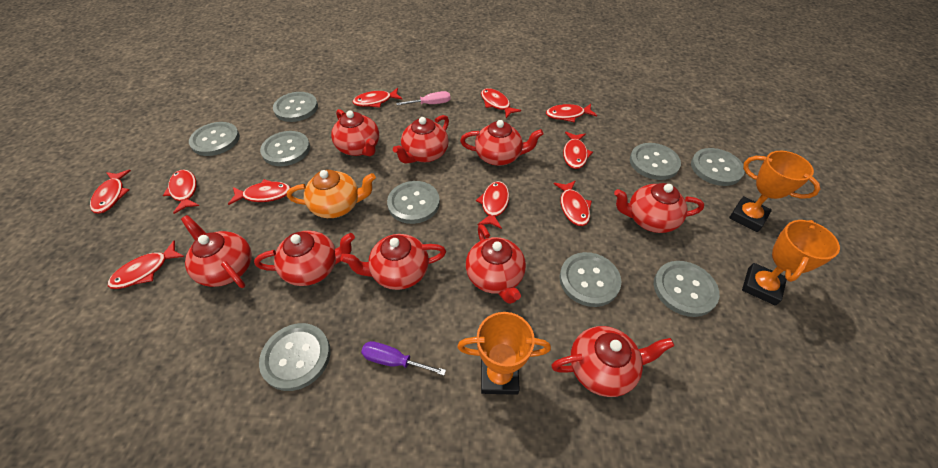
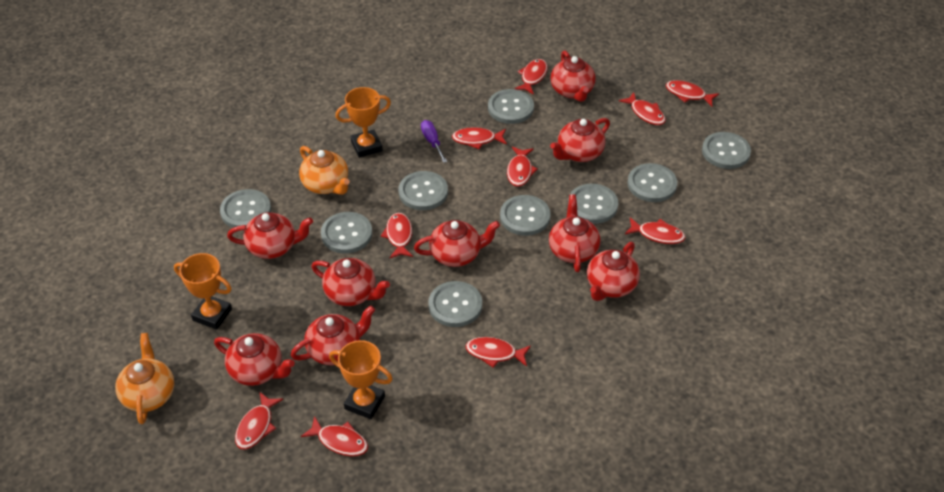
orange teapot: [287,170,376,218] = 1 -> [115,333,174,424] [299,146,350,195] = 2
pink screwdriver: [396,91,450,105] = 1 -> none = 0

